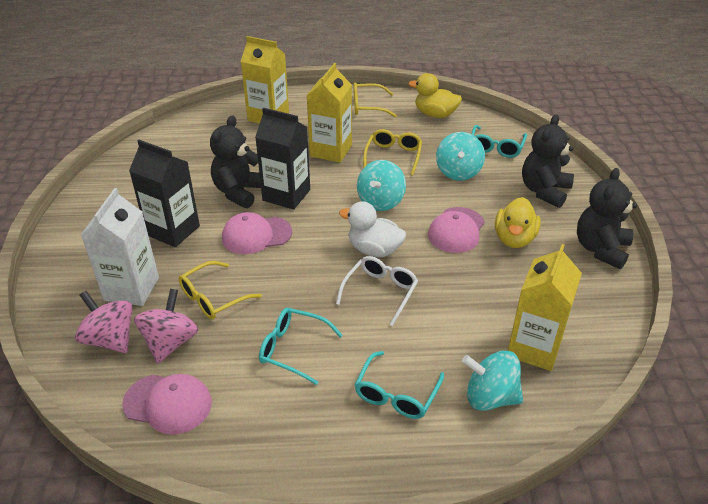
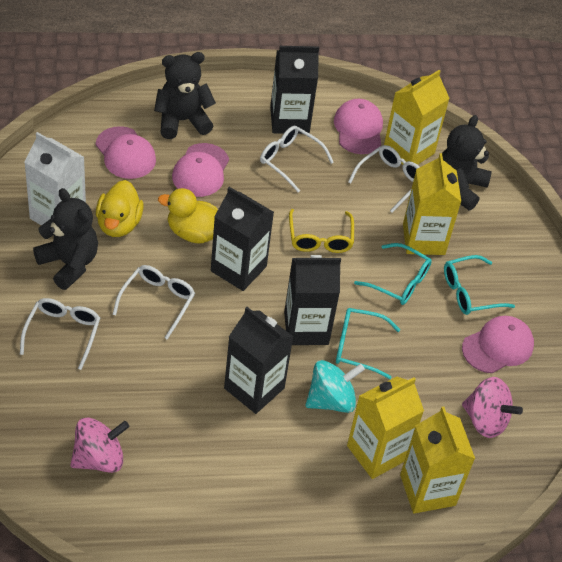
black carton: [129,140,200,247] [255,108,310,210] = 2 -> [211,187,274,291] [224,307,293,414] [270,46,319,134] [284,255,341,345] = 4
pink cap: [122,374,212,434] [222,212,292,254] [428,207,485,253] = 3 -> [96,126,156,179] [172,143,229,197] [334,99,383,154] [462,316,534,373] = 4
turquoise spinning top: [357,160,406,211] [436,132,485,181] [462,350,523,411] = 3 -> [306,360,365,413] = 1
white duck: [339,201,406,257] = 1 -> none = 0
white glasses: [336,256,418,326] = 1 -> [20,298,100,370] [112,265,195,340] [260,126,334,192] [348,145,420,213] = 4
yellow carton: [240,36,289,124] [306,63,352,163] [508,244,582,371] = 3 -> [347,376,424,479] [384,70,450,165] [400,406,475,513] [403,153,461,255] = 4
yellow glasses: [179,261,262,319] [353,82,397,117] [363,129,422,176] = 3 -> [289,209,354,253] = 1

